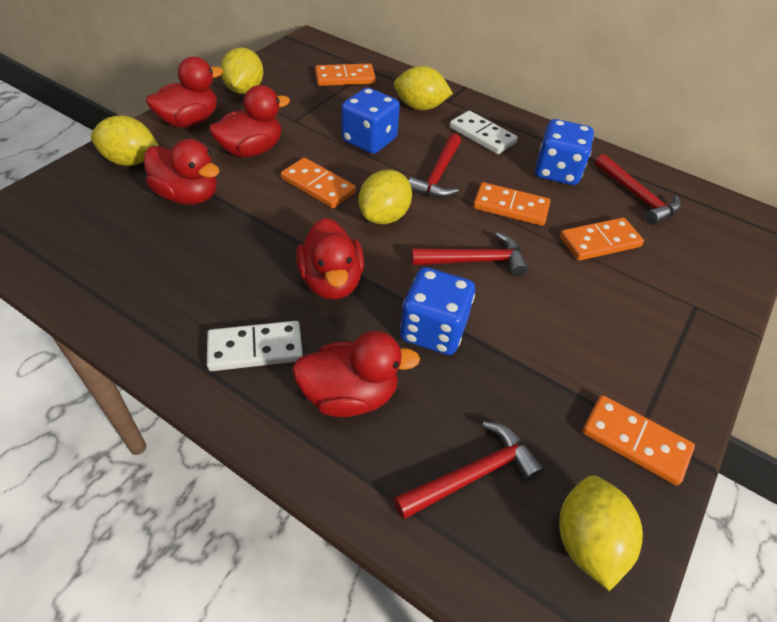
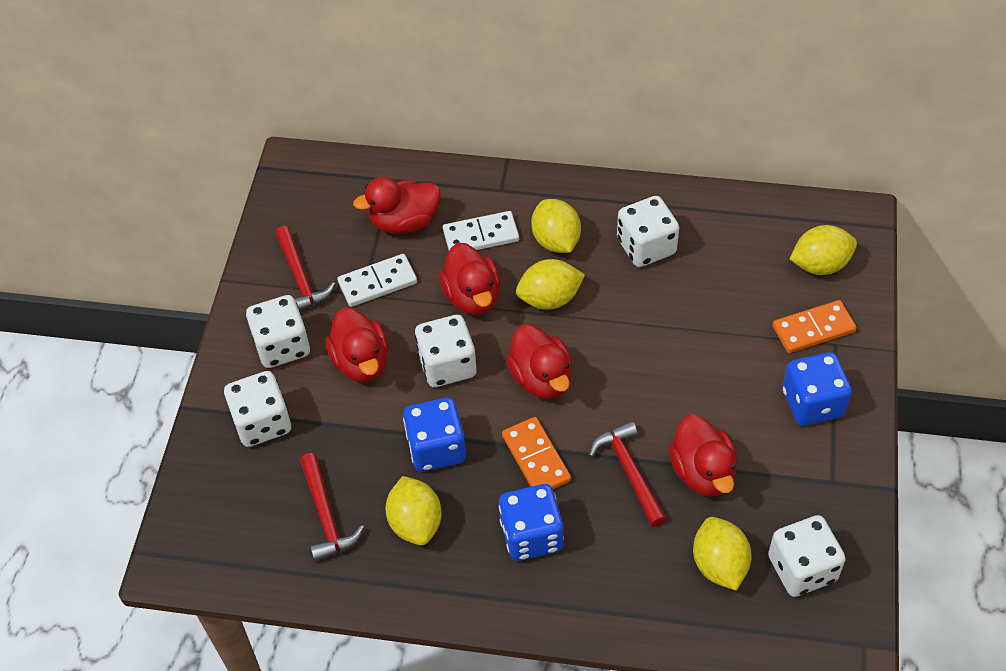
orange domino: [281,158,356,208] [315,64,376,86] [473,182,550,226] [560,218,644,261] [582,395,695,486] = 5 -> [502,417,571,489] [773,300,857,353] = 2
red hammer: [394,422,544,519] [408,133,461,198] [411,232,528,276] [595,154,681,225] = 4 -> [275,226,335,312] [300,453,364,562] [589,421,667,527] = 3
white dice: none = 0 -> [224,371,291,447] [246,295,310,368] [415,315,476,387] [617,196,679,267] [768,515,846,597] = 5

